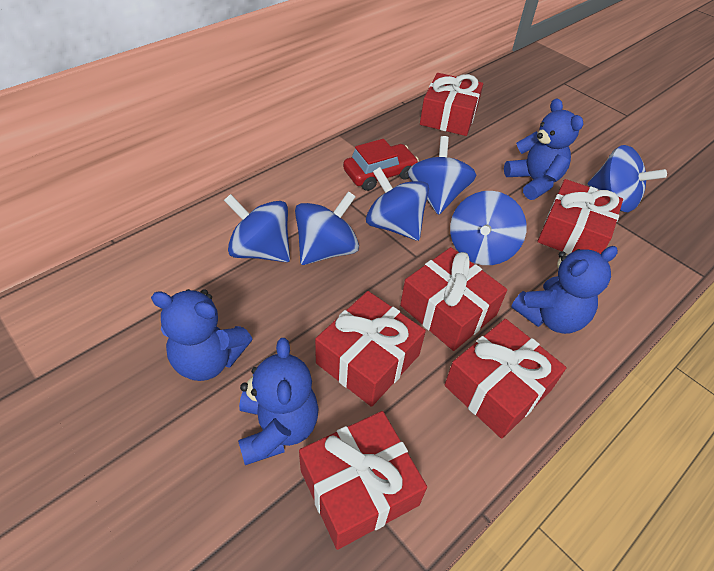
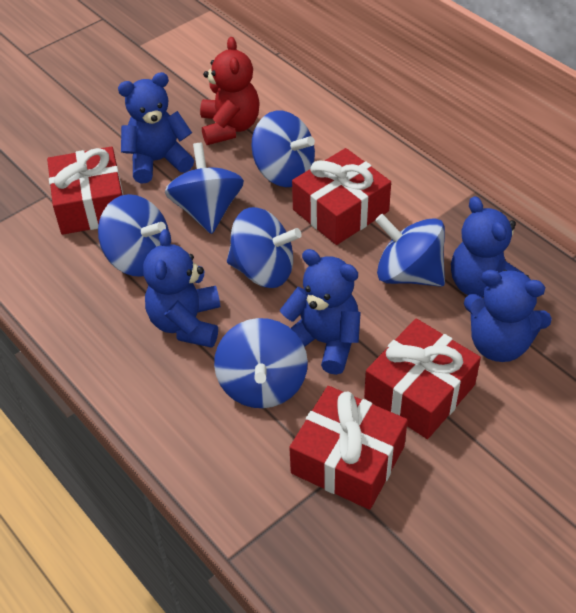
blue teddy bear: [151,289,252,381] [238,338,319,465] [504,98,583,200] [511,246,618,334] = 4 -> [118,72,194,184] [143,229,220,348] [280,249,361,375] [451,196,524,298] [464,270,552,362] = 5
red car: [343,139,419,191] = 1 -> none = 0
red gift: [299,411,427,550] [315,291,426,407] [400,247,507,351] [420,73,483,136] [444,319,566,439] [538,179,623,254] = 6 -> [47,146,123,235] [289,386,408,510] [292,148,391,245] [364,319,481,439] = 4
red teddy bear: none = 0 -> [200,37,260,145] = 1

